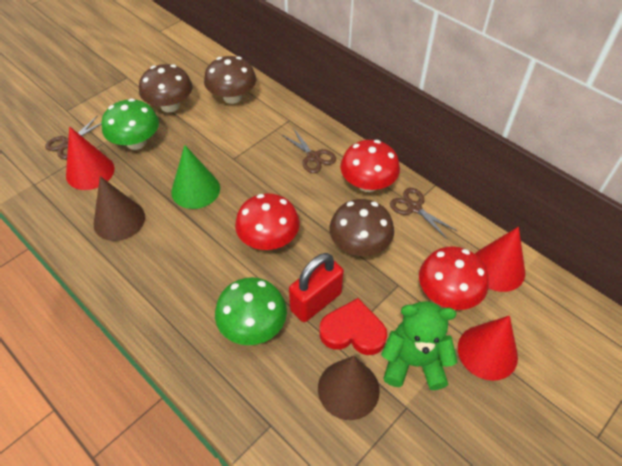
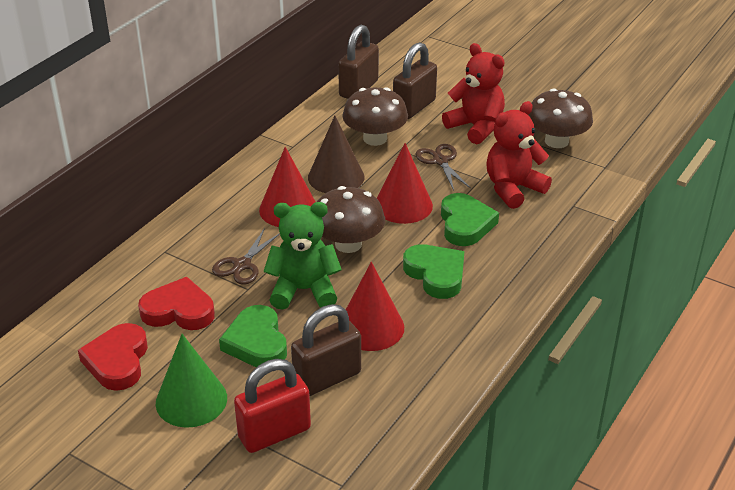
brown cone: [94,176,145,241] [318,356,380,420] = 2 -> [308,116,364,193] = 1
brown padlock: none = 0 -> [291,304,361,396] [338,25,379,99] [393,42,437,119] = 3
brown scissors: [45,115,101,159] [282,128,336,173] [390,188,457,239] = 3 -> [212,228,280,284] [415,144,471,190] = 2
green heart: none = 0 -> [219,305,287,367] [403,244,464,299] [441,193,499,246] = 3
green mushroom: [101,98,159,150] [215,277,287,345] = 2 -> none = 0
red heart: [319,298,387,355] = 1 -> [78,323,148,391] [138,277,215,330] = 2
red mushroom: [235,193,300,250] [340,140,400,192] [419,246,489,310] = 3 -> none = 0
red teddy bear: none = 0 -> [442,43,505,144] [486,101,552,209] = 2

